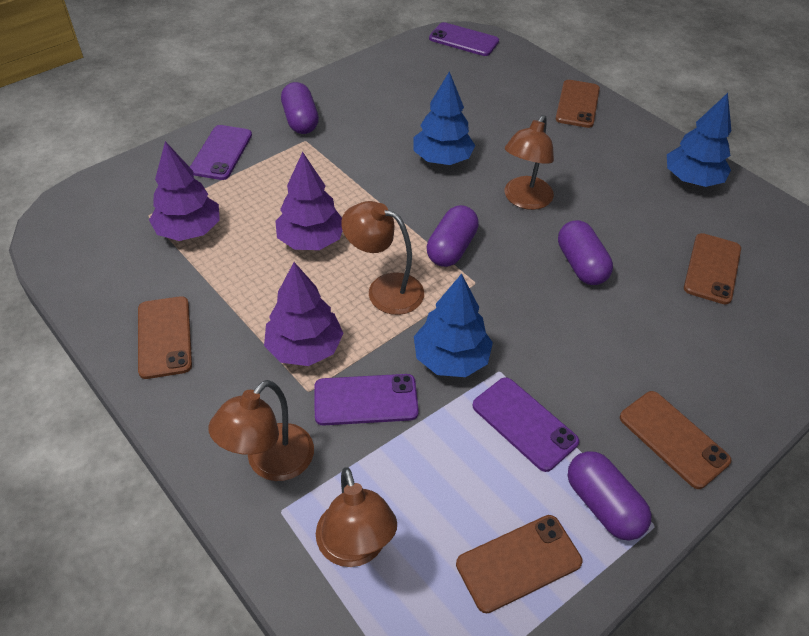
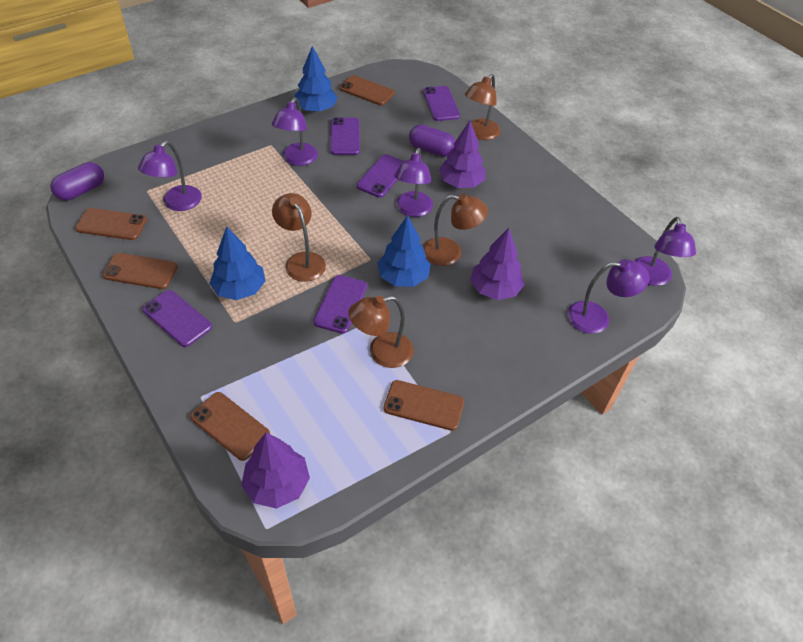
purple capsule: [281,82,319,134] [427,205,479,267] [558,220,613,285] [568,451,652,540] = 4 -> [50,162,104,201] [409,125,455,157] = 2
purple lamp: none = 0 -> [138,141,202,211] [272,98,318,166] [394,148,433,217] [567,259,650,334] [635,217,696,286] = 5
purple phone: [190,125,252,180] [314,374,419,426] [429,22,499,56] [472,377,579,472] = 4 -> [142,290,212,347] [313,275,367,334] [330,117,360,155] [356,154,403,198] [423,86,460,121] = 5

